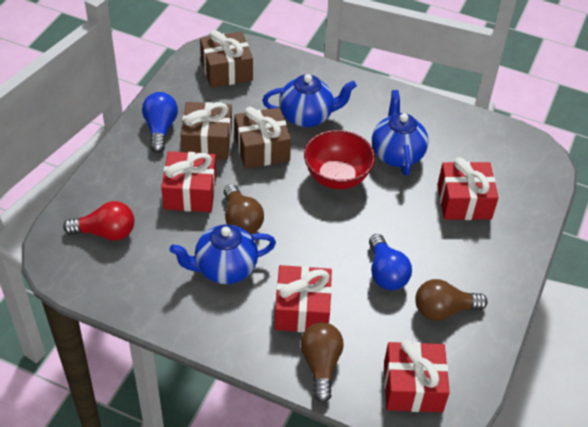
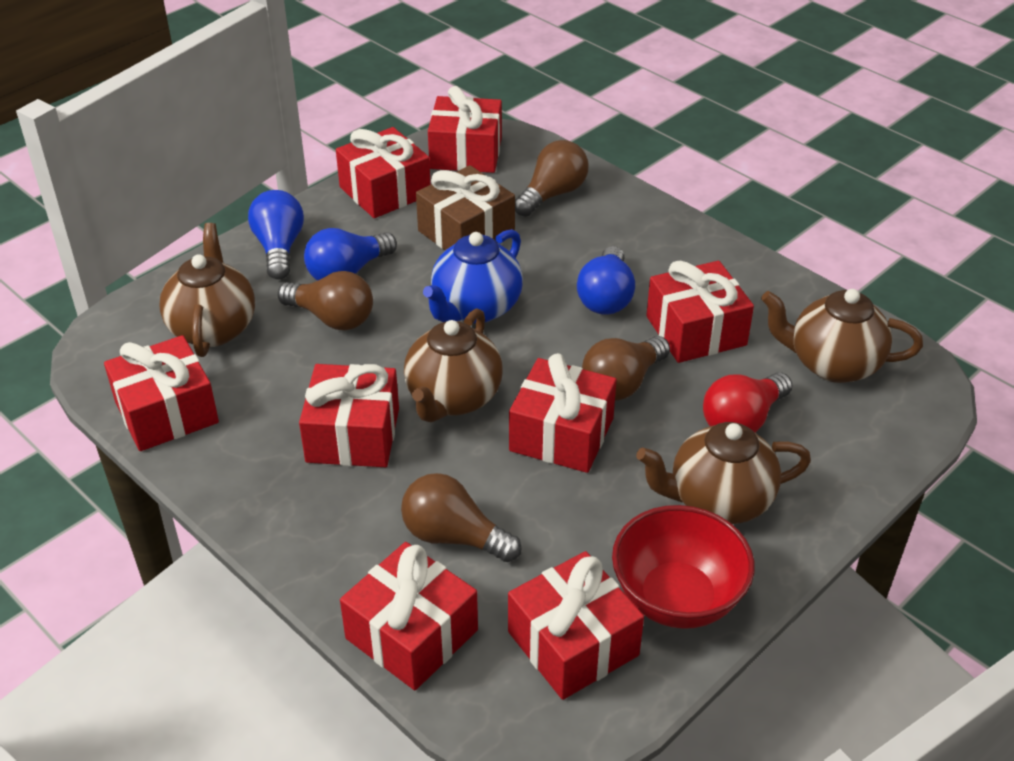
blue light bulb: [142,92,178,153] [369,234,412,290] = 2 -> [248,190,304,279] [304,228,397,281] [577,246,635,315] = 3
blue teapot: [169,224,276,284] [262,74,357,127] [372,90,429,175] = 3 -> [423,229,523,323] = 1
brown gift: [180,102,232,160] [200,30,253,88] [234,107,291,169] = 3 -> [416,165,515,250] = 1
brown light bulb: [224,184,264,235] [300,322,344,403] [415,279,487,321] = 3 -> [278,271,373,330] [401,473,522,562] [515,140,589,217] [582,336,670,401] = 4
brown teapot: none = 0 -> [160,223,255,357] [404,308,503,422] [636,422,811,524] [761,289,923,383] = 4
red gift: [161,151,216,212] [275,265,332,333] [384,339,450,412] [437,157,499,220] = 4 -> [104,335,219,451] [299,364,399,467] [336,127,431,218] [340,542,478,690] [428,86,502,173] [508,551,644,700] [509,353,617,473] [646,261,754,363] = 8

